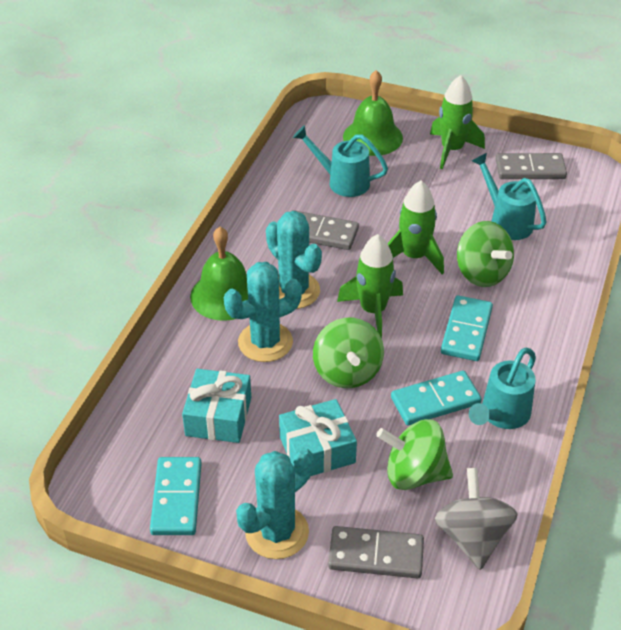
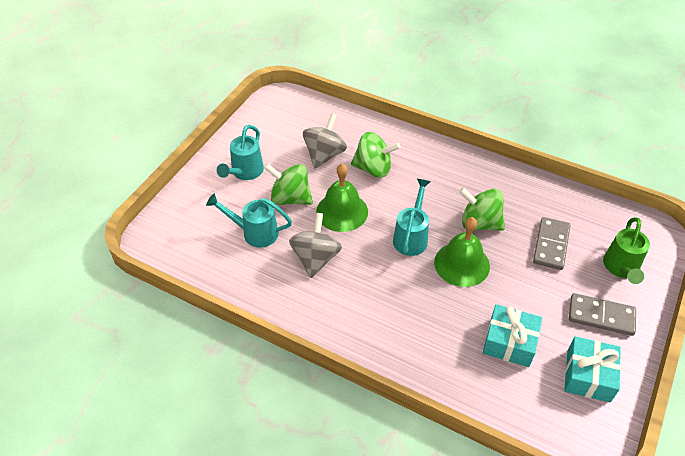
green rocket: [337,234,403,339] [387,181,444,274] [430,75,485,169] = 3 -> none = 0
green watering can: none = 0 -> [603,217,650,284] = 1
grey domino: [292,210,359,250] [328,526,424,578] [496,153,567,179] = 3 -> [533,217,571,270] [569,293,636,336] = 2
grey spinning top: [435,468,517,570] = 1 -> [289,213,342,278] [303,113,347,169] = 2
turquoise cactus: [224,262,302,362] [236,448,314,559] [266,211,322,309] = 3 -> none = 0
turquoise domino: [150,457,202,535] [391,371,482,426] [441,295,493,361] = 3 -> none = 0

